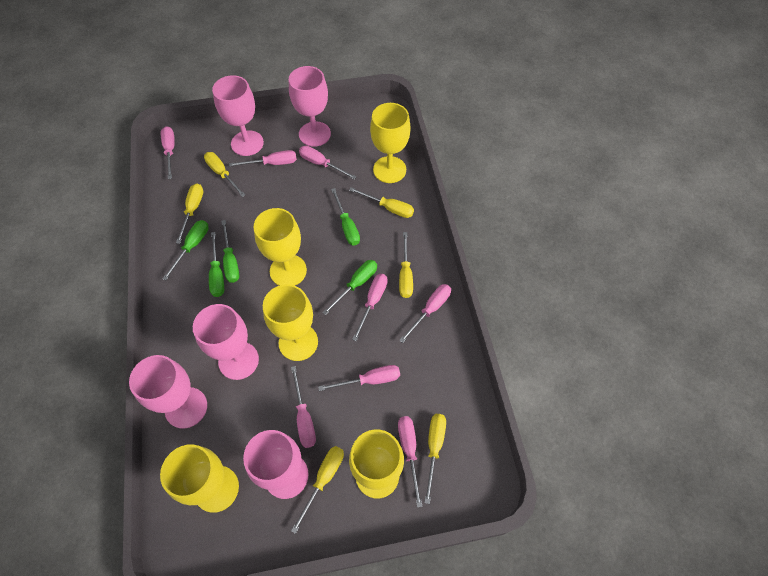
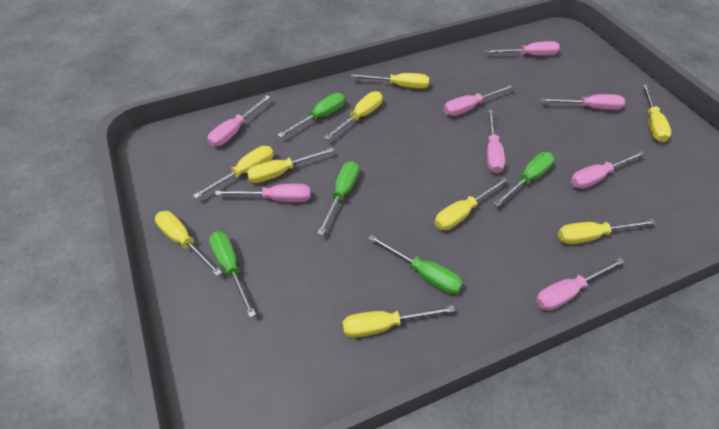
pink goblet: [129,355,207,429] [193,304,259,380] [212,75,264,156] [243,430,309,499] [289,66,331,147] = 5 -> none = 0
yellow goblet: [160,444,239,513] [254,208,307,286] [263,284,318,361] [349,429,404,499] [370,103,411,183] = 5 -> none = 0
yellow screwdriver: [176,183,203,244] [204,152,245,197] [291,446,344,534] [349,187,414,218] [399,232,413,298] [424,414,446,504] = 6 -> [155,211,222,276] [193,146,274,199] [246,148,334,183] [324,91,382,140] [343,305,455,338] [351,73,429,89] [435,177,508,230] [558,219,656,244] [642,84,671,142] = 9

